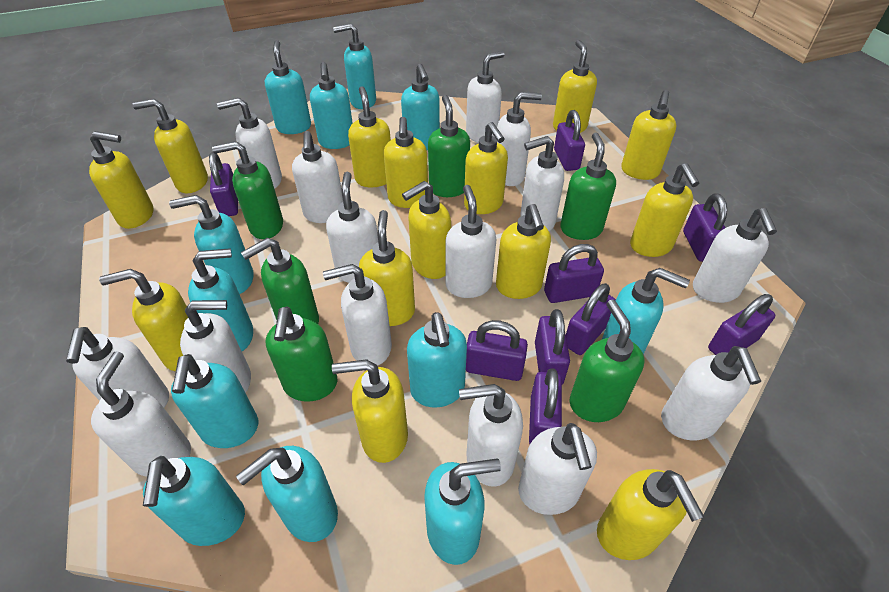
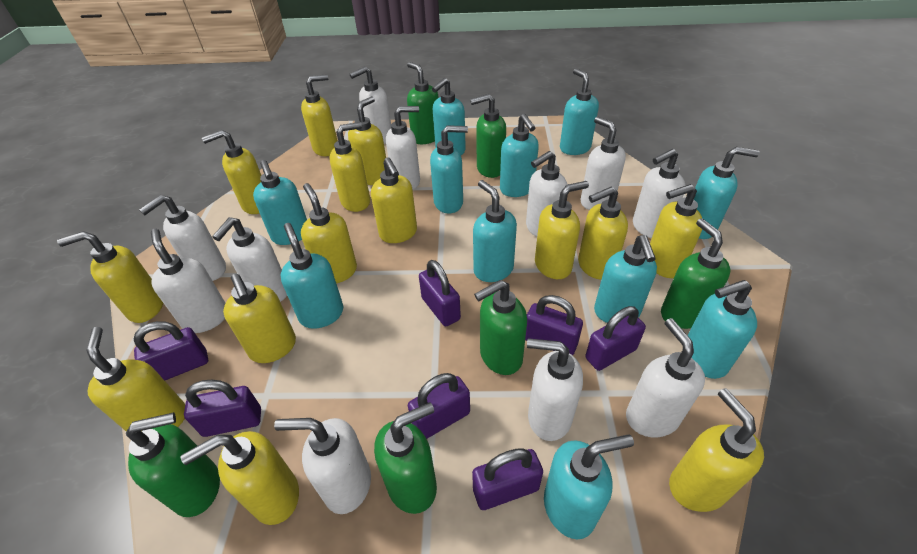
purple padlock: [209,152,238,216] [466,320,528,381] [529,368,562,444] [535,309,570,385] [544,244,604,303] [554,110,585,171] [566,283,616,355] [683,193,727,262] [708,294,776,355] = 9 -> [134,321,208,381] [184,380,261,437] [408,373,470,439] [419,260,461,327] [472,448,543,510] [525,295,583,356] [585,306,646,371] = 7
turquoise soap dispenser: [143,456,245,546] [169,195,253,294] [171,354,258,448] [188,248,253,351] [236,446,338,542] [265,40,311,134] [310,62,353,149] [333,23,376,109] [401,64,440,150] [407,312,467,408] [424,458,501,565] [602,268,690,354] = 12 -> [253,160,307,245] [281,223,343,329] [430,125,468,213] [432,78,466,155] [473,180,517,282] [500,114,539,197] [544,434,634,539] [560,68,599,155] [594,235,657,323] [687,280,757,379] [694,147,760,239] = 11
white soap dispenser: [66,327,169,408] [91,351,191,477] [180,300,251,393] [217,98,282,189] [292,131,343,223] [323,264,392,366] [326,172,378,283] [446,185,496,298] [459,384,523,487] [466,51,505,143] [497,92,542,186] [518,423,597,515] [520,136,564,231] [661,346,761,440] [693,208,777,303] = 15 -> [139,195,226,281] [151,229,225,333] [212,217,287,302] [274,418,371,514] [350,66,391,144] [386,106,420,190] [526,151,568,237] [527,338,583,441] [581,117,626,210] [626,318,705,437] [633,149,686,238] = 11

